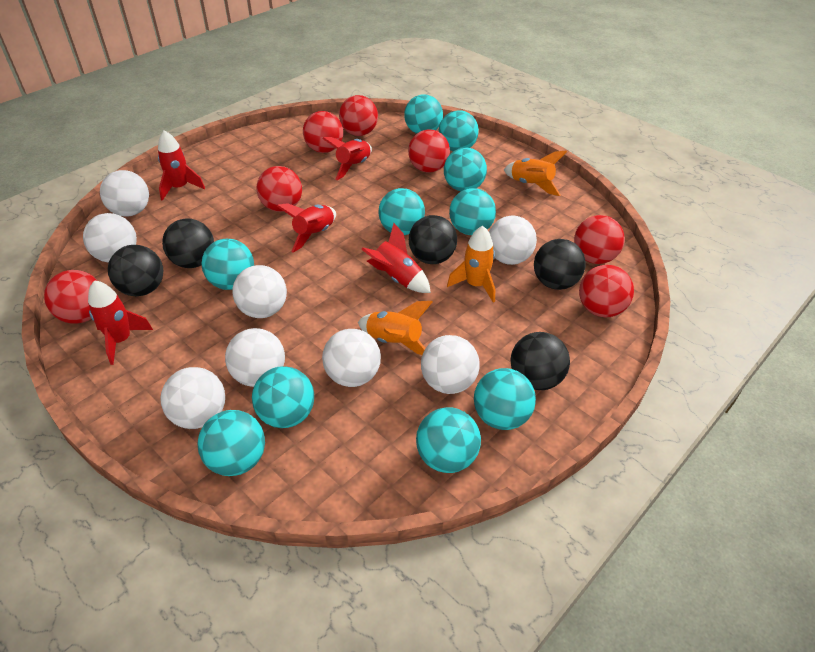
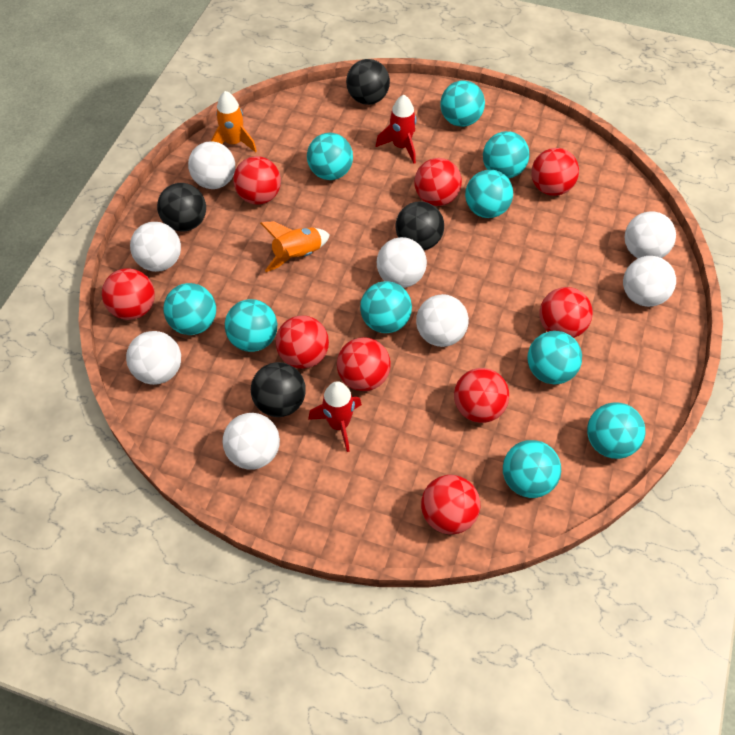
black ball: [108,245,163,296] [162,218,214,268] [409,215,457,264] [511,332,570,390] [534,239,586,290] = 5 -> [157,183,206,231] [251,362,306,417] [346,59,390,105] [396,201,444,250] = 4
orange rocket: [358,301,432,355] [447,226,495,302] [504,151,567,196] = 3 -> [210,91,257,152] [260,221,330,272] = 2
red ball: [44,270,98,324] [257,166,302,212] [303,111,343,153] [339,95,378,136] [408,129,450,173] [574,215,625,264] [579,265,634,317] = 7 -> [102,268,155,320] [233,156,281,204] [276,316,329,369] [337,337,391,391] [415,158,462,206] [421,475,480,534] [454,368,509,423] [531,148,579,196] [539,287,593,338] = 9
red rocket: [88,280,153,365] [158,130,205,201] [277,203,336,253] [322,137,372,180] [361,223,431,293] = 5 -> [308,381,362,452] [376,95,416,164] = 2

